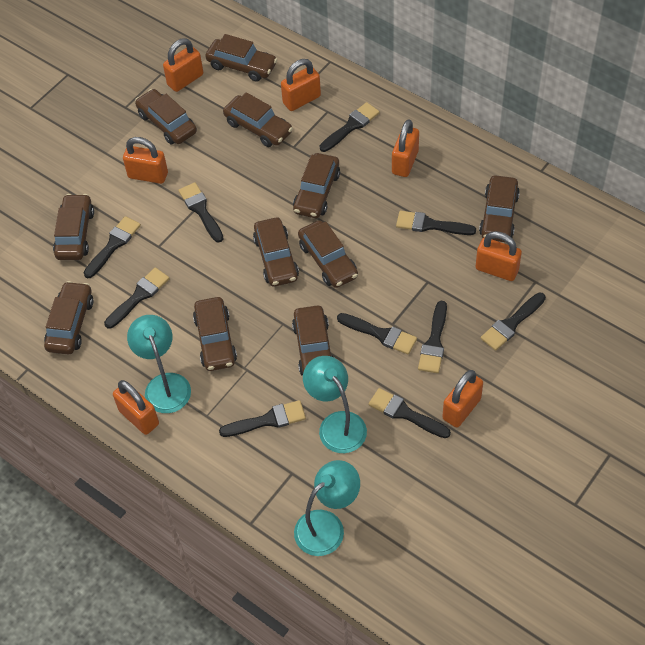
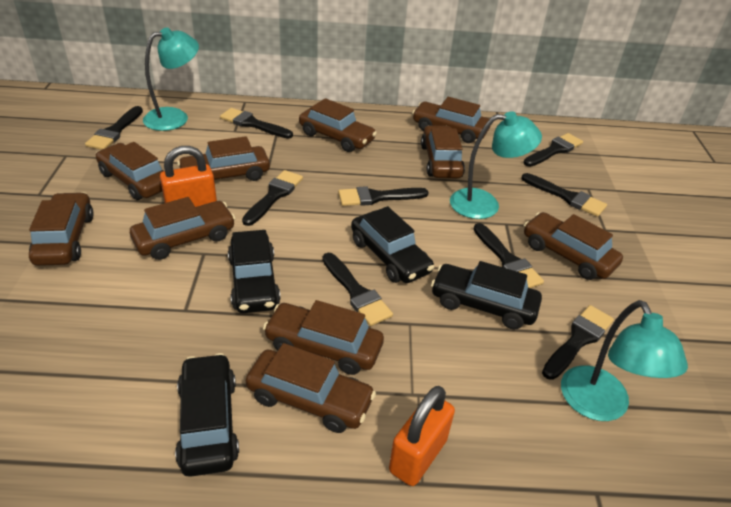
black brush: [84,216,141,278] [104,268,170,329] [178,182,224,242] [219,400,306,437] [320,102,380,152] [337,313,417,354] [369,388,451,438] [396,211,476,235] [418,301,447,373] [481,293,546,351] = 10 -> [85,106,143,150] [220,108,293,138] [242,170,303,226] [323,253,393,326] [338,186,429,206] [473,223,544,288] [521,173,607,217] [523,133,583,167] [542,305,614,380] = 9
black car: none = 0 -> [175,353,239,477] [228,230,281,313] [351,206,434,283] [431,261,542,329] = 4
brown car: [44,281,93,355] [53,194,94,260] [135,89,197,145] [193,297,237,371] [206,34,277,82] [223,92,293,147] [253,218,299,287] [292,305,333,376] [293,153,340,218] [298,220,358,288] [479,175,520,242] = 11 -> [29,192,94,266] [96,142,163,200] [130,197,236,260] [177,136,270,181] [246,343,376,433] [263,300,384,375] [299,98,377,152] [412,97,490,143] [421,125,465,178] [524,212,623,280] = 10
orange padlock: [113,380,159,435] [123,137,168,184] [163,38,203,92] [281,59,321,111] [392,119,419,177] [442,370,483,428] [476,231,522,281] = 7 -> [160,146,217,207] [389,386,455,486] = 2

